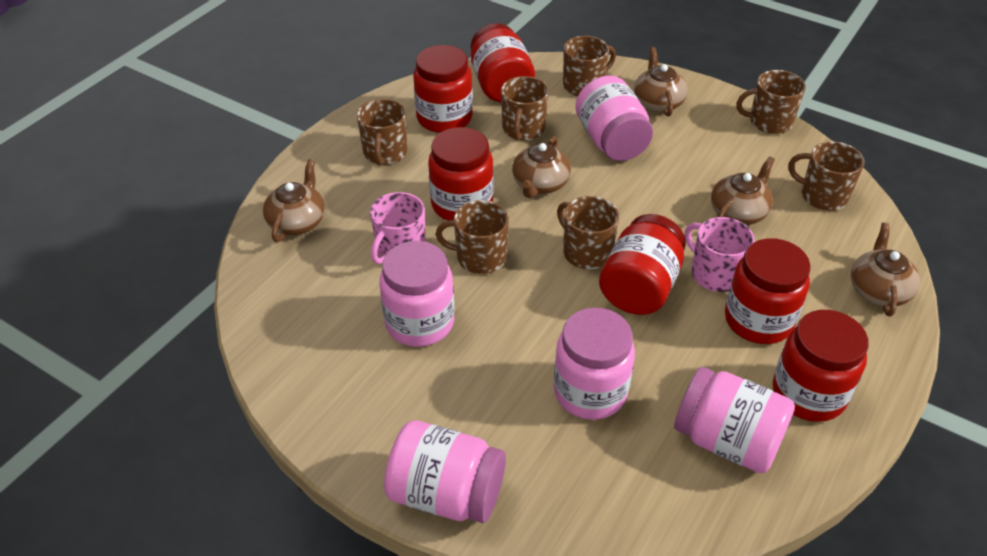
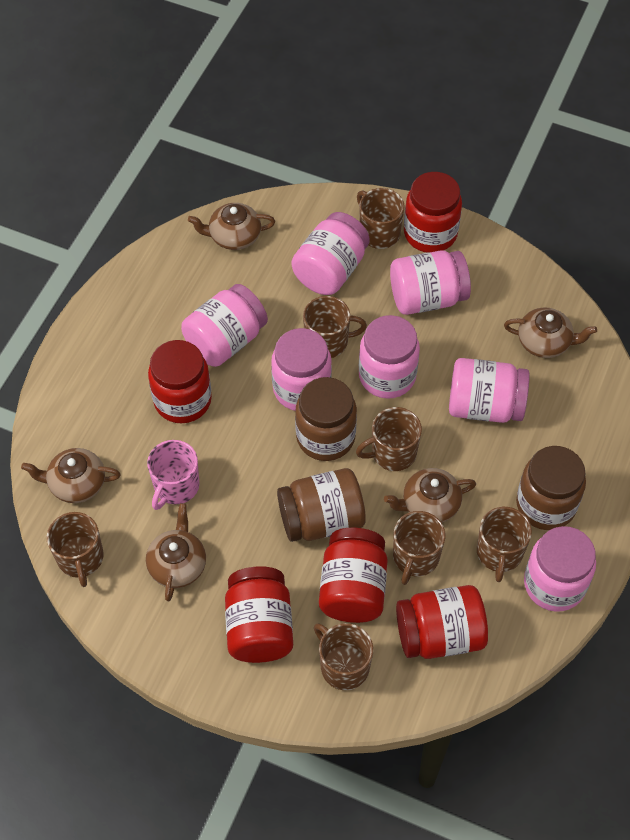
brown jar: none = 0 -> [277,468,366,542] [295,377,357,461] [516,446,586,530] = 3
pink jar: [380,241,455,347] [384,421,506,523] [554,308,635,420] [575,76,653,161] [674,367,795,473] = 5 -> [181,284,268,367] [271,328,332,411] [291,212,369,295] [359,315,420,399] [390,251,471,315] [449,358,530,423] [524,526,596,612] = 7
pink mug: [370,192,426,264] [685,217,755,292] = 2 -> [147,440,199,510] = 1
red jar: [413,45,473,133] [428,127,493,221] [471,23,535,103] [599,214,686,315] [725,238,811,344] [773,310,869,422] = 6 -> [148,340,212,423] [225,566,293,663] [319,528,388,623] [396,585,488,659] [404,172,462,253] = 5

